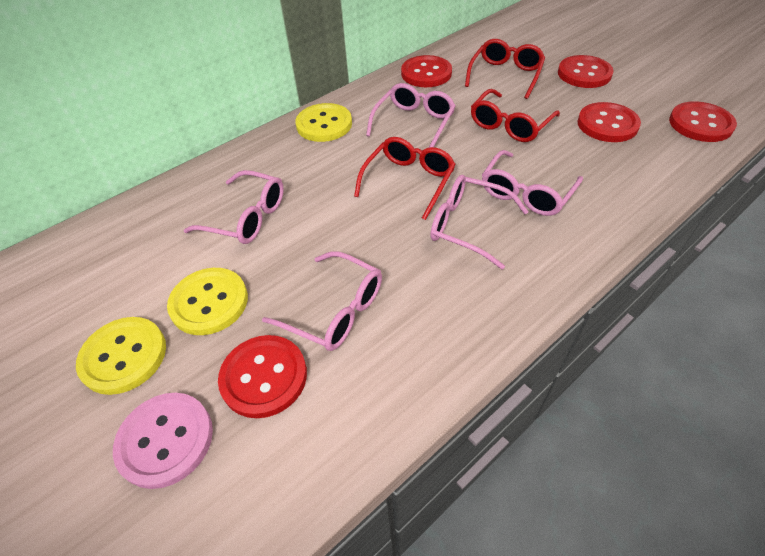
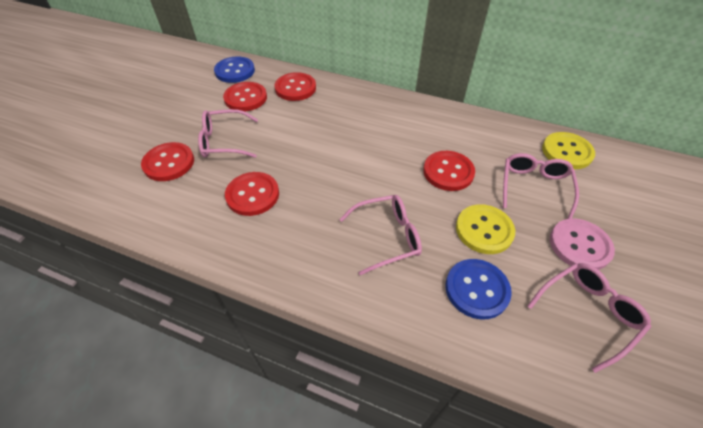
blue button: none = 0 -> [214,56,255,83] [445,259,512,319] = 2
pink glasses: [183,170,284,244] [262,251,382,351] [366,83,456,148] [430,175,529,270] [482,150,583,216] = 5 -> [198,109,258,158] [339,195,422,275] [503,153,579,219] [527,263,651,373] = 4
red glasses: [354,137,456,220] [465,39,545,99] [471,89,560,142] = 3 -> none = 0
yellow button: [76,317,166,395] [167,268,248,335] [295,103,352,142] = 3 -> [456,204,515,254] [542,132,595,169] = 2

